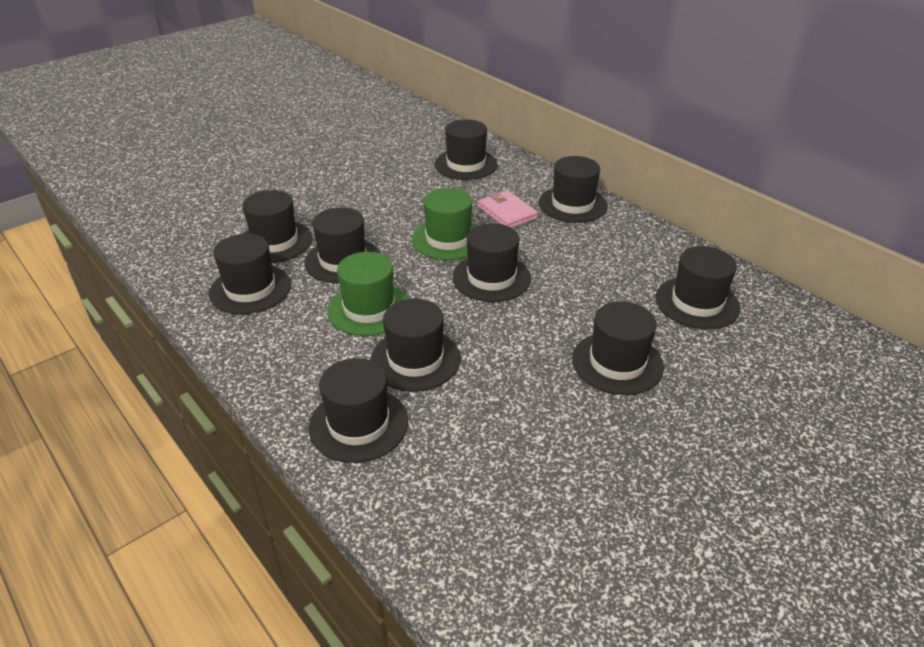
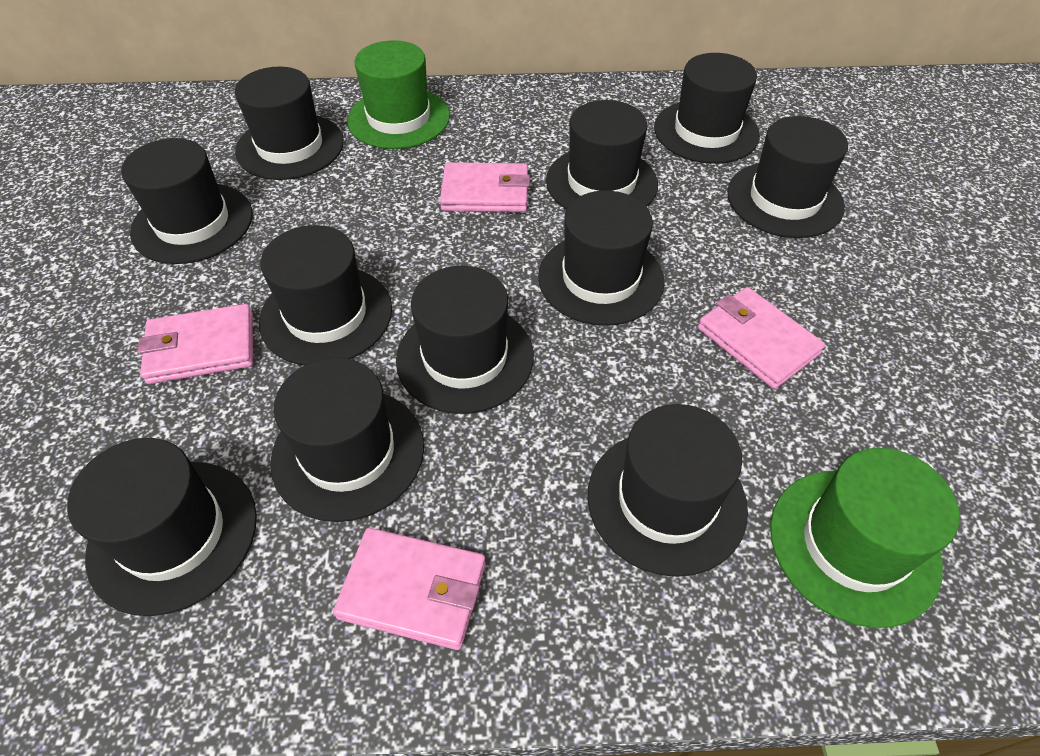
black hat: [209,234,291,314] [242,190,312,263] [304,207,380,283] [308,358,408,463] [370,298,461,392] [435,119,498,180] [452,223,531,302] [539,156,608,223] [572,301,664,395] [656,246,740,329] = 10 -> [67,438,257,616] [121,138,253,264] [235,67,344,180] [259,225,392,365] [270,358,424,522] [396,266,534,414] [538,190,665,326] [546,100,658,209] [587,404,748,577] [654,53,760,164] [727,116,848,238] = 11
pink wallet: [478,190,538,228] = 1 -> [138,304,253,384] [333,528,486,650] [440,162,530,212] [698,287,825,389] = 4

